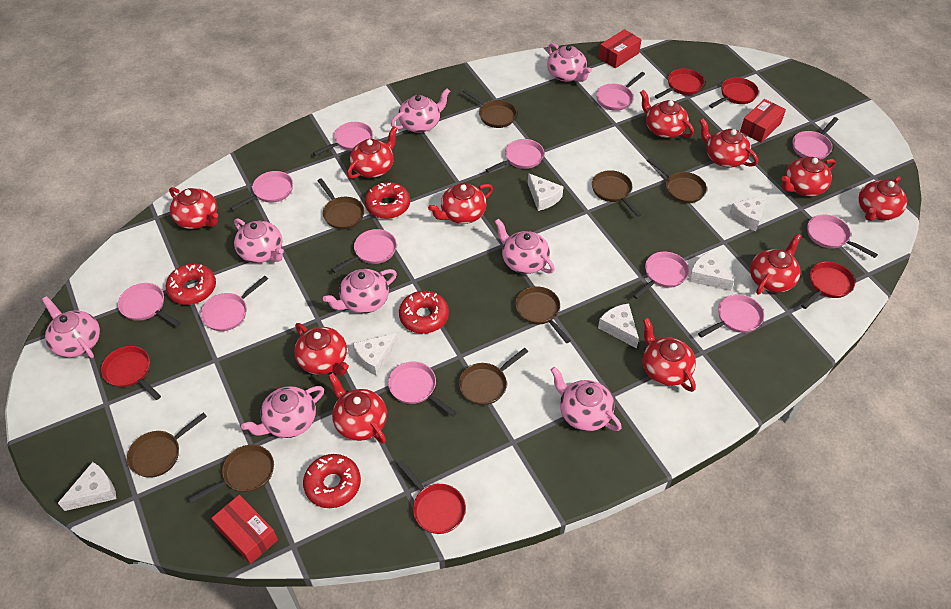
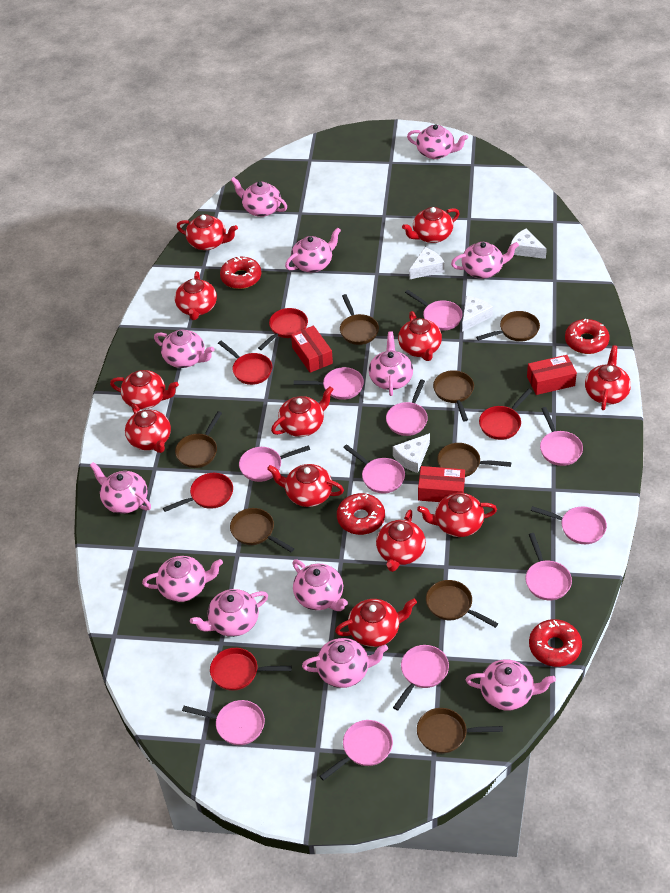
pink pan: [118,283,181,327] [201,276,268,331] [230,171,293,211] [313,122,373,156] [332,229,397,273] [388,362,457,417] [486,139,544,173] [596,72,645,111] [633,252,689,299] [698,294,764,338] [793,117,839,160] [807,215,878,258] = 12 -> [182,700,265,745] [239,445,310,482] [294,367,364,400] [320,720,393,781] [343,444,405,494] [386,379,428,436] [393,645,449,711] [405,290,463,331] [525,533,572,600] [531,506,607,544] [540,407,583,466] = 11
pink teapot: [42,296,100,358] [234,218,284,263] [241,386,324,438] [323,269,397,314] [391,88,450,133] [494,219,555,274] [547,43,592,82] [551,367,622,431] = 8 -> [90,462,151,514] [142,556,223,602] [154,330,214,368] [190,589,268,637] [231,177,287,217] [285,227,341,272] [292,559,348,611] [302,638,388,688] [369,332,413,396] [407,124,468,159] [451,242,519,279] [466,659,556,711] = 12
red teapot: [169,187,218,229] [294,323,349,375] [328,373,387,444] [347,126,398,179] [428,183,493,224] [640,90,694,138] [643,318,696,392] [699,118,758,167] [750,234,801,294] [781,157,836,197] [858,176,907,221] = 11 -> [110,370,179,410] [125,404,171,453] [175,271,217,320] [177,214,238,250] [267,464,344,507] [271,386,334,437] [335,598,417,647] [376,510,426,572] [398,311,442,361] [402,207,460,243] [417,493,497,537] [585,345,631,410] = 12
white cheese: [58,462,116,511] [353,333,398,376] [528,173,564,211] [598,304,639,349] [688,252,734,291] [729,194,767,231] = 6 -> [393,433,430,473] [409,247,444,280] [462,296,493,332] [510,228,547,259] = 4

